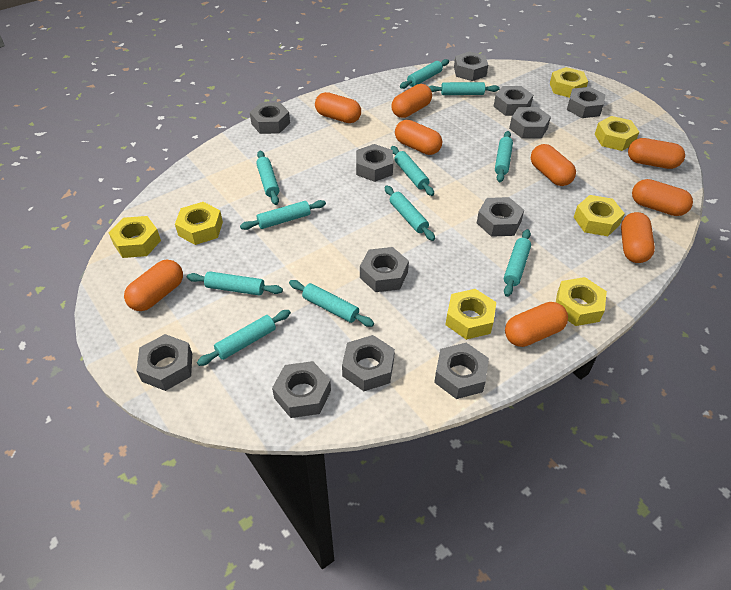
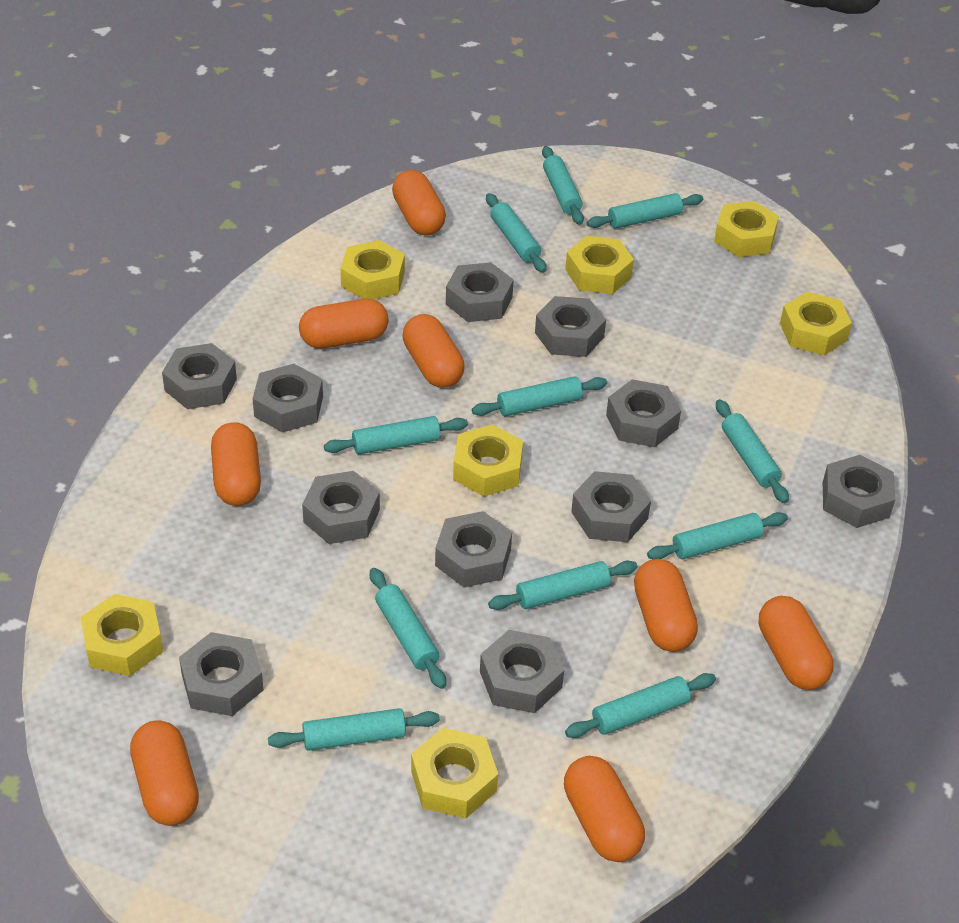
grey nut: [137,334,192,391] [250,102,290,134] [272,361,331,418] [342,335,395,391] [356,144,393,182] [360,247,409,292] [434,343,489,399] [454,51,488,81] [477,197,524,237] [493,86,533,116] [509,107,551,139] [567,87,606,118] = 12 -> [162,343,237,409] [179,632,264,716] [253,364,323,433] [302,471,380,544] [435,511,512,588] [446,262,514,322] [480,630,564,713] [535,296,606,357] [571,471,651,542] [606,379,681,447] [823,455,895,528] = 11
orange capsule: [124,260,183,311] [315,92,361,123] [391,84,432,118] [395,120,442,155] [505,302,568,347] [531,144,576,186] [621,212,655,263] [628,138,685,169] [632,179,693,216] = 9 -> [130,720,199,826] [211,422,261,506] [299,299,389,349] [392,170,446,235] [402,314,465,388] [564,756,645,862] [634,559,698,652] [759,596,834,690] = 8

